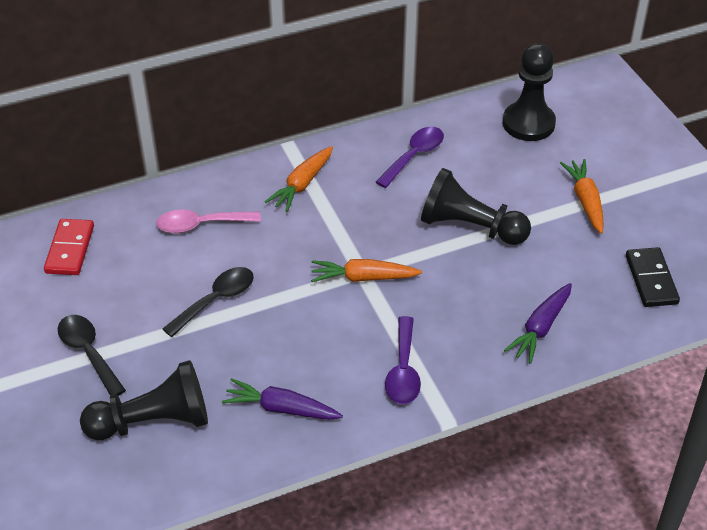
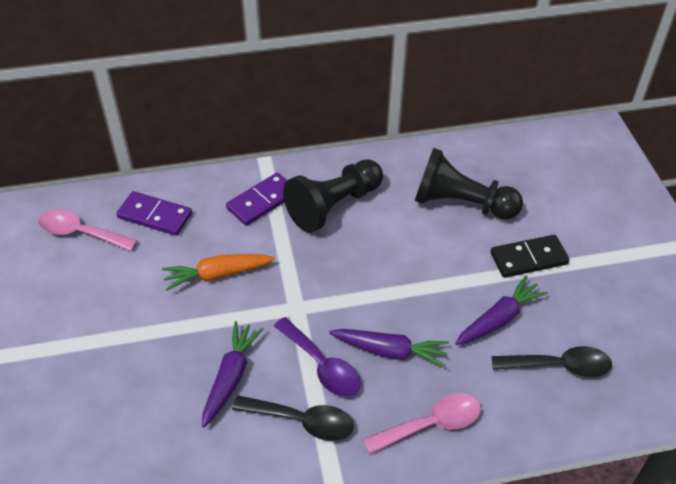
black pawn: [80,360,208,440] [421,168,531,245] [503,43,556,141] = 3 -> [283,159,383,233] [415,148,523,219] = 2
orange carrot: [265,146,333,212] [311,259,422,282] [560,159,604,234] = 3 -> [162,254,275,291] = 1
pink spoon: [156,210,261,233] = 1 -> [38,209,137,251] [363,393,481,454] = 2
purple carrot: [222,378,343,420] [504,283,572,364] = 2 -> [202,321,263,428] [329,329,449,368] [455,275,548,345] = 3
purple domino: none = 0 -> [116,191,192,236] [226,173,287,226] = 2
purple spoon: [376,127,444,188] [385,316,421,404] = 2 -> [274,317,361,397] = 1
red domino: [44,219,94,275] = 1 -> none = 0

